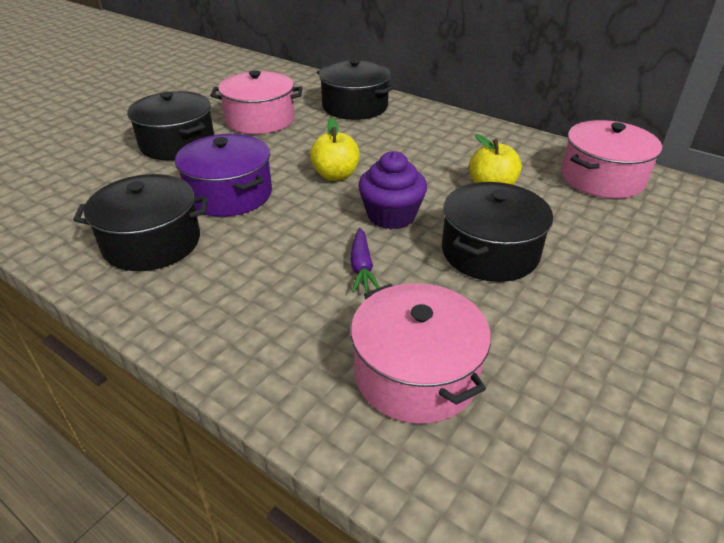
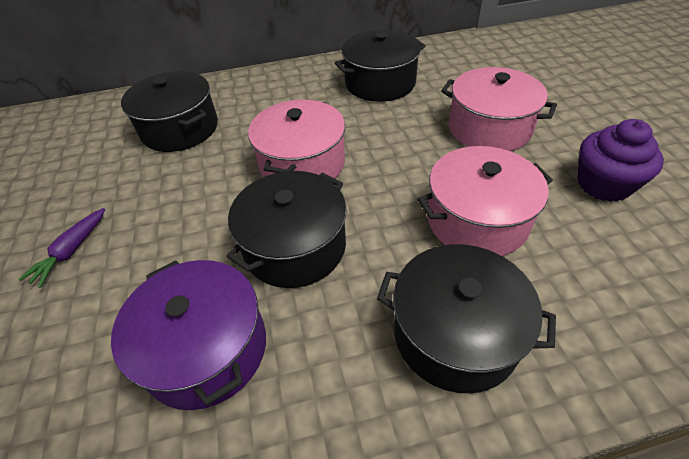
yellow apple: [310,117,360,181] [469,134,522,185] = 2 -> none = 0

